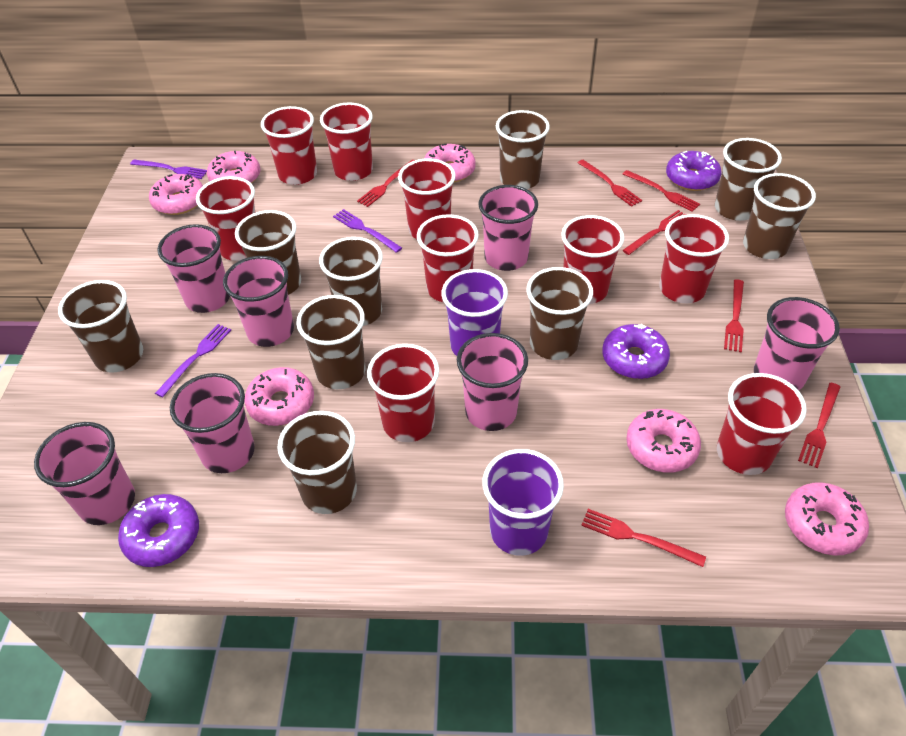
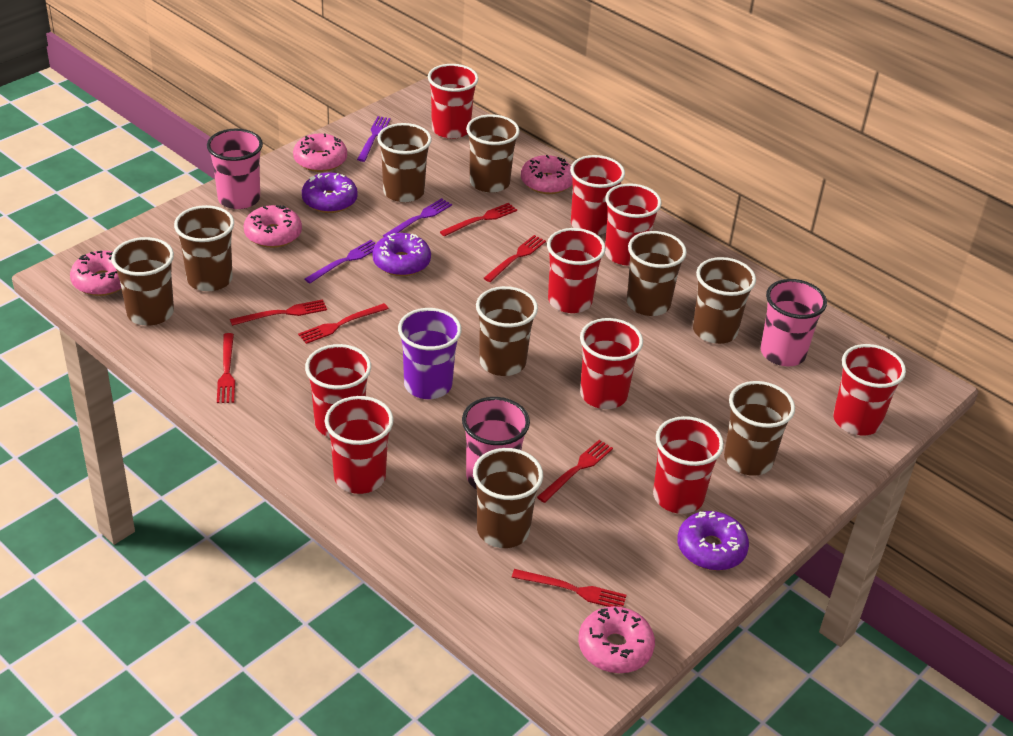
pink cup: [34,422,135,525] [157,224,230,313] [170,373,255,473] [223,256,294,347] [457,333,528,431] [479,185,538,271] [754,297,840,390] = 7 -> [207,129,263,209] [462,397,530,489] [761,279,827,366] = 3
pink donut: [149,174,203,215] [207,151,260,184] [244,367,314,426] [424,144,476,183] [626,409,701,473] [785,482,869,555] = 6 -> [70,250,121,296] [244,205,302,248] [293,133,347,172] [521,155,573,194] [578,606,655,673] = 5
purple cup: [442,269,508,356] [483,449,564,556] = 2 -> [398,308,462,399] = 1

